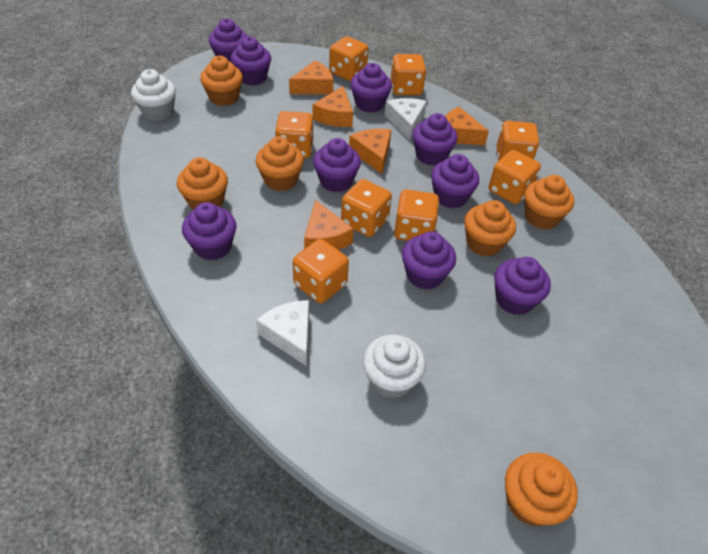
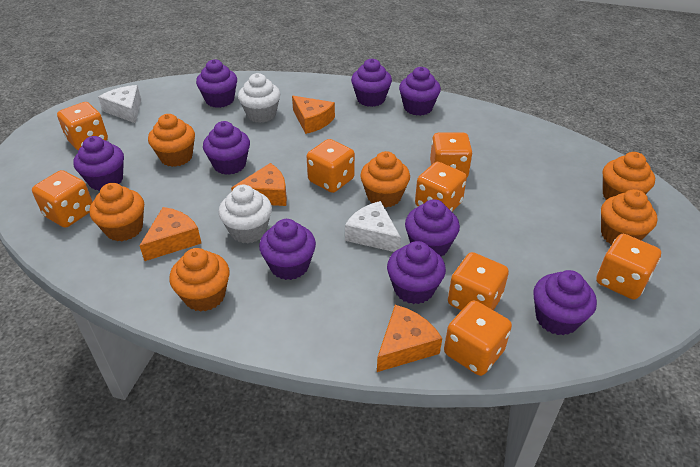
orange cheese: [289,61,333,94] [304,200,354,250] [313,86,353,127] [349,129,391,174] [445,107,489,145] = 5 -> [139,207,201,261] [231,163,287,206] [292,96,335,134] [377,305,442,372] = 4

